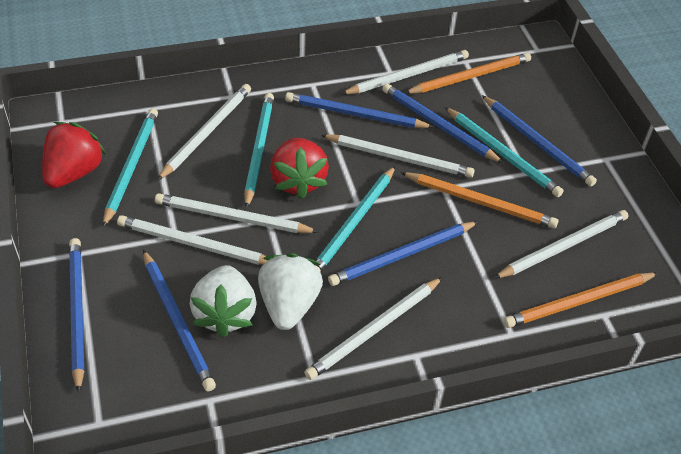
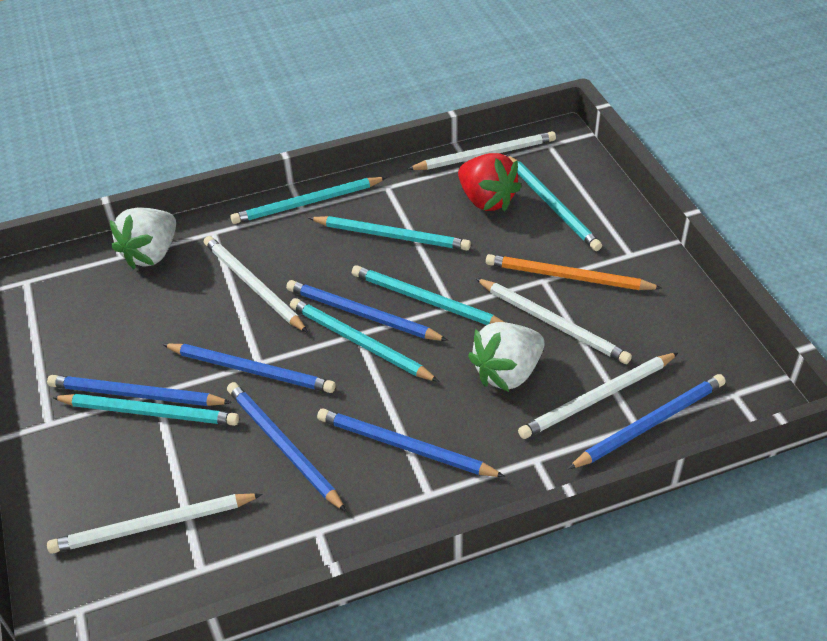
orange pencil: [400,172,559,228] [405,52,531,94] [503,272,658,328] = 3 -> [486,254,663,290] = 1
red strawberry: [42,122,106,188] [270,138,329,199] = 2 -> [458,153,522,211] = 1
turquoise pencil: [103,108,158,227] [244,93,274,209] [316,166,395,272] [445,107,564,197] = 4 -> [52,394,239,426] [231,177,387,224] [290,298,439,382] [309,216,471,250] [352,265,504,325] [506,155,602,251] = 6
white pencil: [117,215,268,265] [155,193,318,233] [157,84,251,181] [304,277,443,380] [321,134,475,178] [341,50,469,94] [493,210,628,279] = 7 -> [47,493,262,554] [204,236,308,333] [408,131,556,170] [475,278,632,364] [518,352,679,439] = 5

